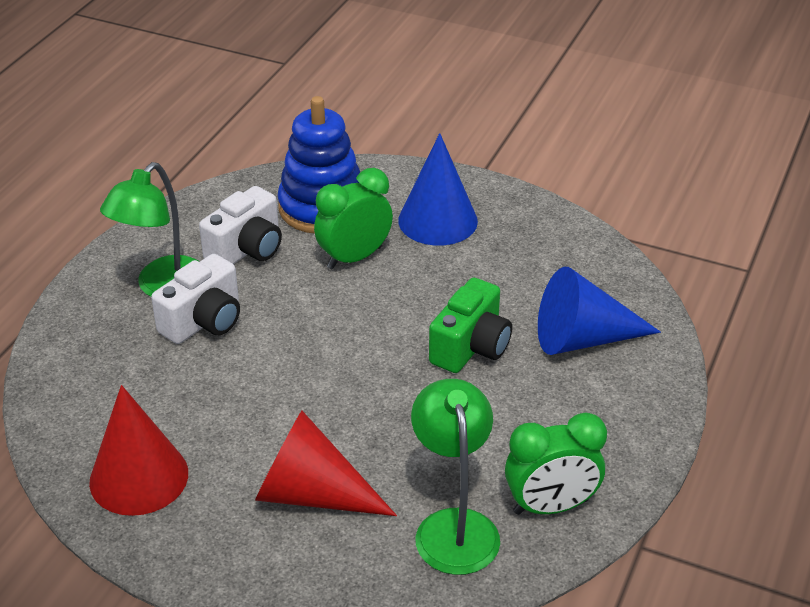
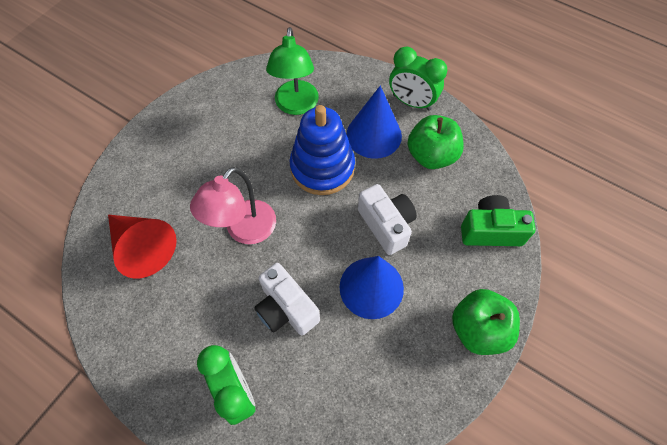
green apple: none = 0 -> [408,115,464,169] [452,289,520,355] = 2
green lamp: [100,162,200,297] [411,379,500,575] = 2 -> [266,27,319,115] = 1
pink lamp: none = 0 -> [190,167,276,244] = 1
red cone: [89,385,188,516] [255,411,397,516] = 2 -> [108,215,177,279] = 1

